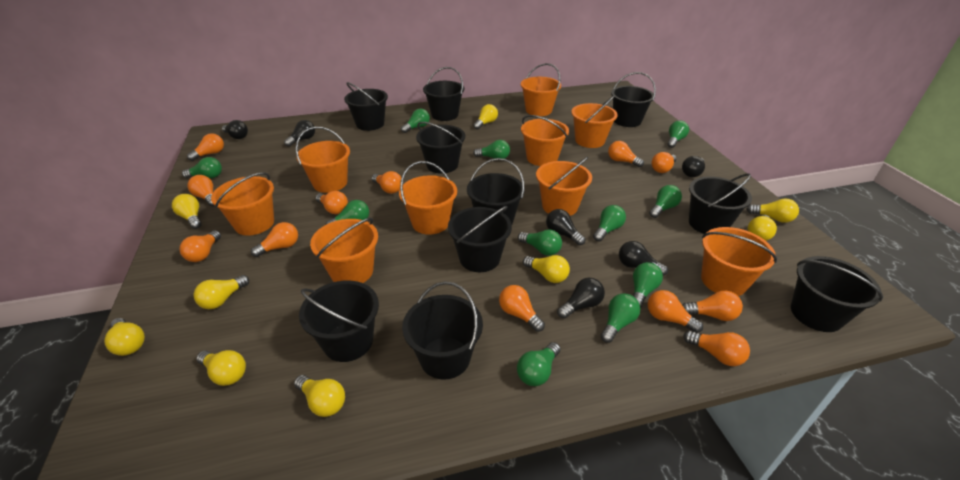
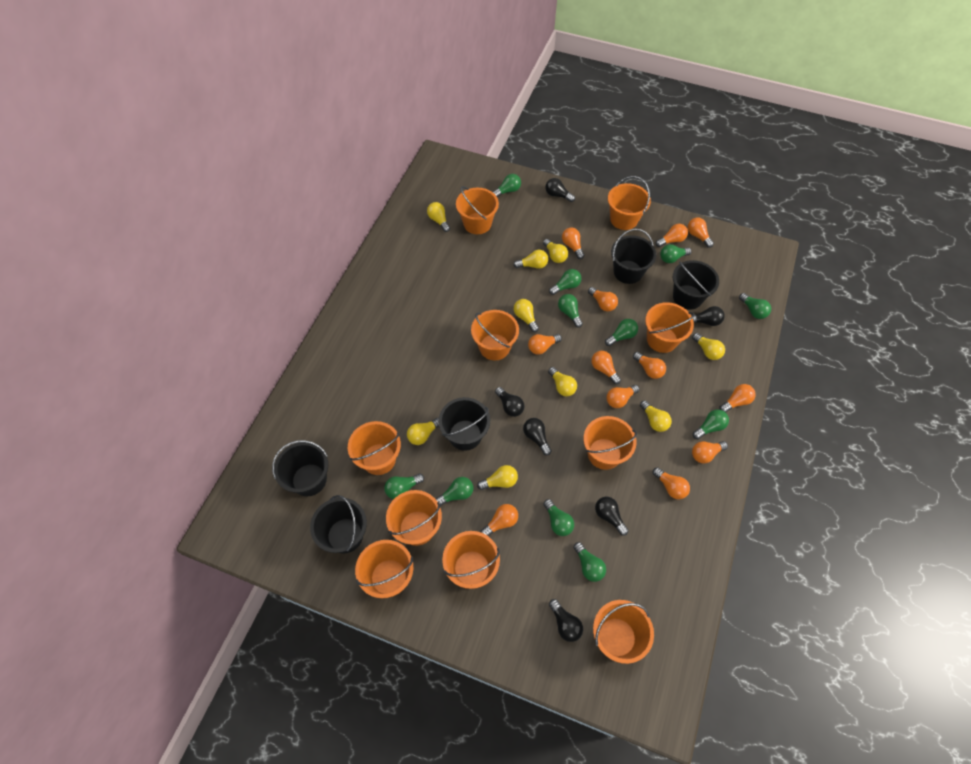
black bucket: [299,281,379,362] [344,82,388,131] [402,281,483,380] [416,122,465,174] [423,67,464,121] [448,206,512,272] [467,158,525,224] [611,72,656,127] [689,174,752,234] [791,256,883,332] = 10 -> [272,440,328,496] [310,495,367,553] [438,397,490,451] [611,229,657,284] [673,260,719,310] = 5
orange bucket: [211,172,274,236] [296,126,350,193] [310,218,378,283] [399,161,457,235] [521,63,561,116] [521,115,569,166] [536,157,592,216] [571,96,618,148] [701,227,777,296] = 9 -> [348,421,401,475] [355,540,413,598] [386,490,442,546] [442,531,500,589] [456,186,499,234] [471,310,519,360] [584,416,637,470] [593,600,654,664] [608,176,651,230] [645,302,695,353] = 10

